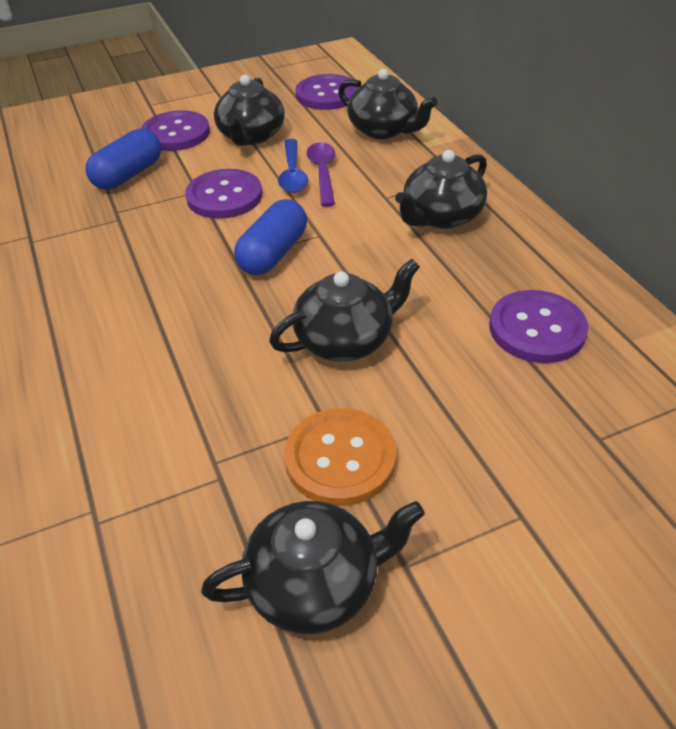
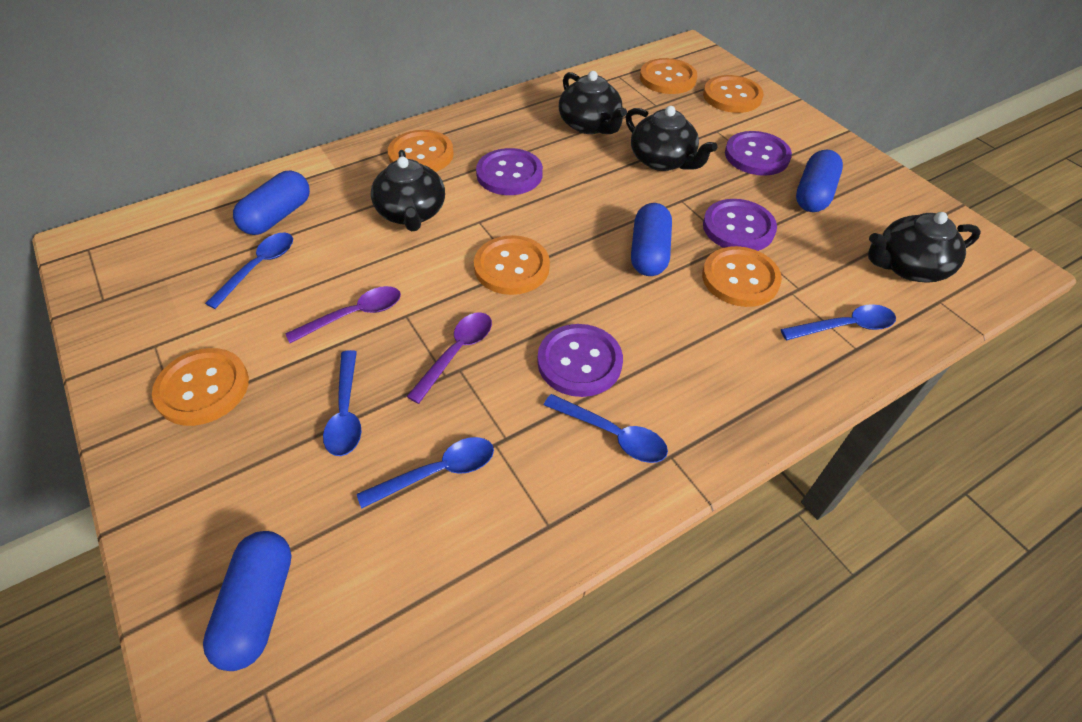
black teapot: [201,501,425,634] [214,75,285,146] [269,259,420,361] [338,69,438,139] [395,150,487,229] = 5 -> [371,150,445,231] [559,71,627,134] [626,106,717,171] [868,212,981,282] = 4
blue capsule: [86,128,161,190] [234,199,307,275] = 2 -> [203,531,292,671] [233,171,310,235] [631,203,672,276] [796,149,843,212] = 4
blue spoon: [278,139,308,193] = 1 -> [205,232,293,309] [323,350,362,456] [357,437,494,508] [544,394,668,463] [781,304,896,340] = 5
orange button: [284,408,396,506] = 1 -> [152,348,249,426] [388,130,454,172] [474,235,550,295] [640,58,697,94] [702,246,782,307] [703,75,763,113] = 6
purple spoon: [307,142,335,207] = 1 -> [285,286,401,343] [406,312,492,404] = 2

